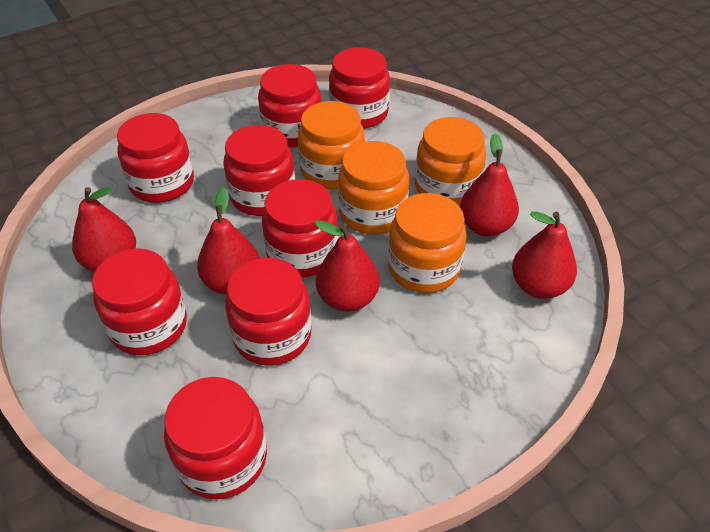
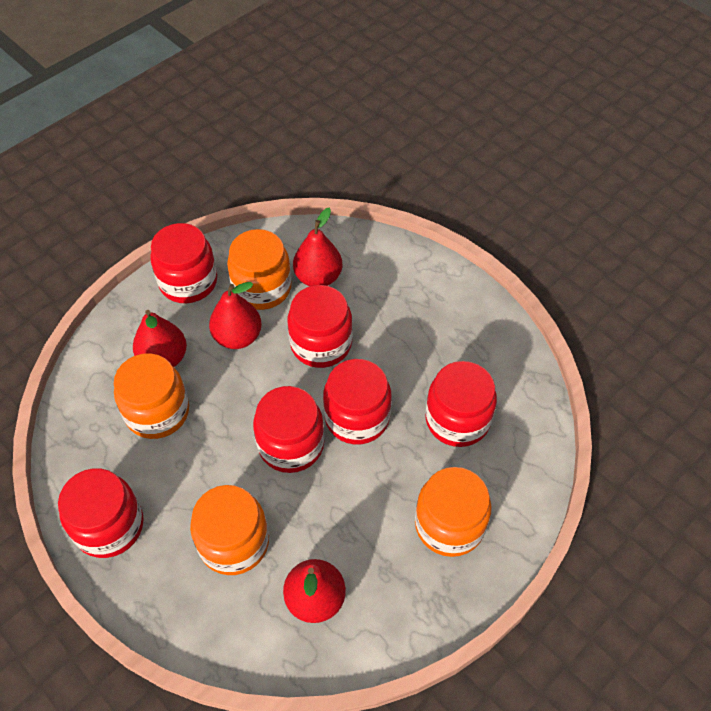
red jar: [92,248,187,355] [117,113,194,203] [164,377,267,499] [223,125,295,216] [225,258,312,366] [258,64,321,148] [262,179,338,277] [329,47,390,129] = 8 -> [58,468,144,558] [150,223,217,303] [253,386,325,473] [287,285,353,368] [323,359,392,444] [425,361,497,447] = 6
red pear: [72,187,136,272] [197,187,260,295] [314,220,379,312] [460,133,519,236] [512,212,577,299] = 5 -> [133,310,187,367] [209,282,262,349] [283,559,346,623] [293,208,342,286] = 4

